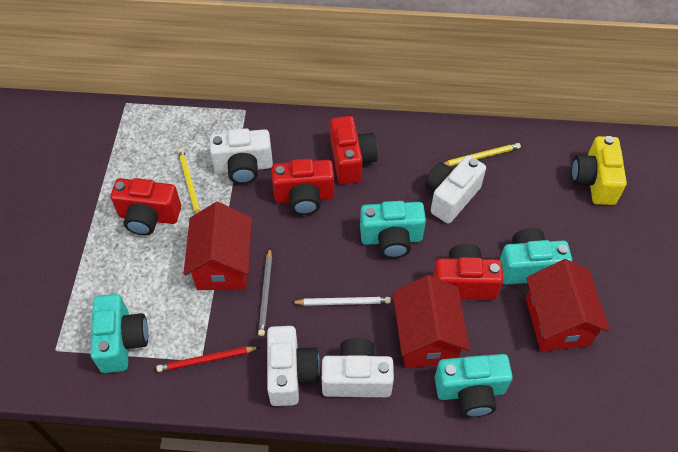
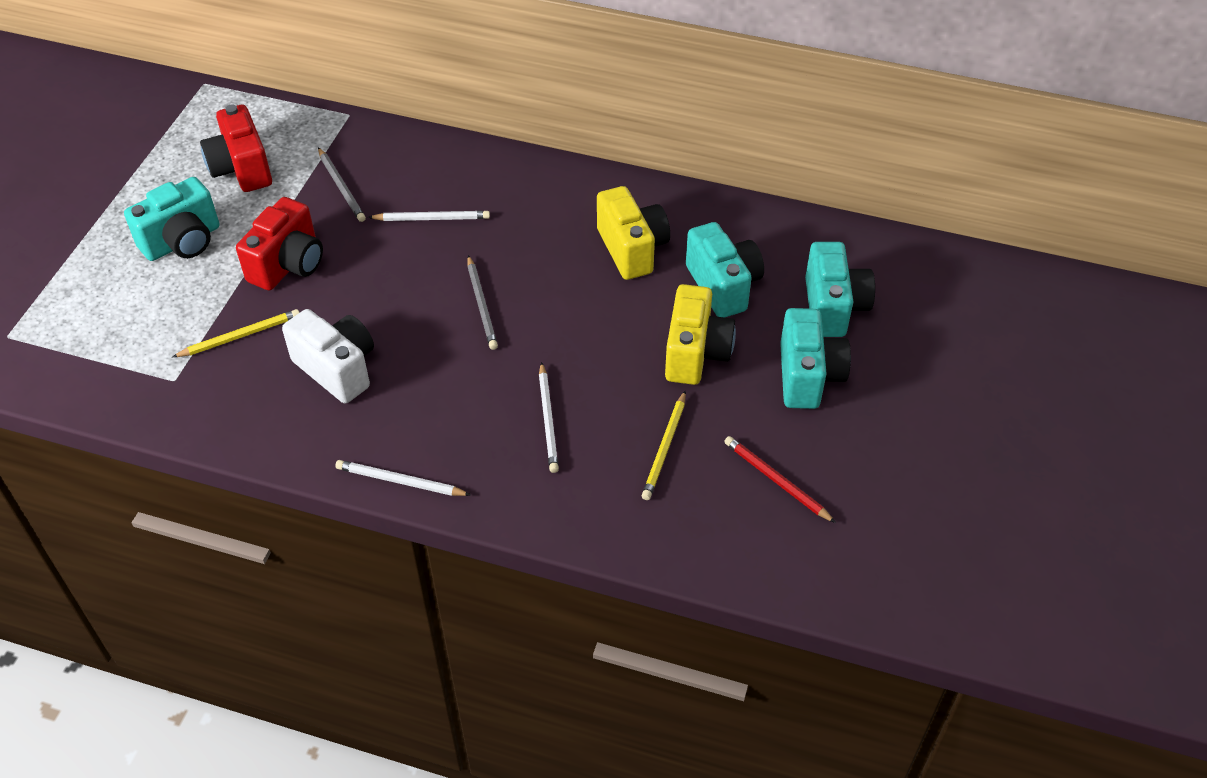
grey pencil: [258,248,272,336] = 1 -> [318,147,366,222] [467,255,498,350] = 2
red camera: [111,178,181,235] [272,159,334,215] [330,116,378,184] [433,244,503,300] = 4 -> [200,104,272,192] [236,197,323,291] = 2
red house: [183,202,252,290] [393,275,470,368] [526,259,610,352] = 3 -> none = 0
white camera: [210,128,273,184] [267,326,320,406] [322,338,394,397] [425,155,486,224] = 4 -> [282,309,374,404] = 1
white pencil: [291,297,391,306] = 1 -> [335,460,471,496] [368,211,490,221] [539,362,559,473] = 3
yellow camera: [572,136,627,205] = 1 -> [597,186,670,280] [665,284,736,385] = 2

